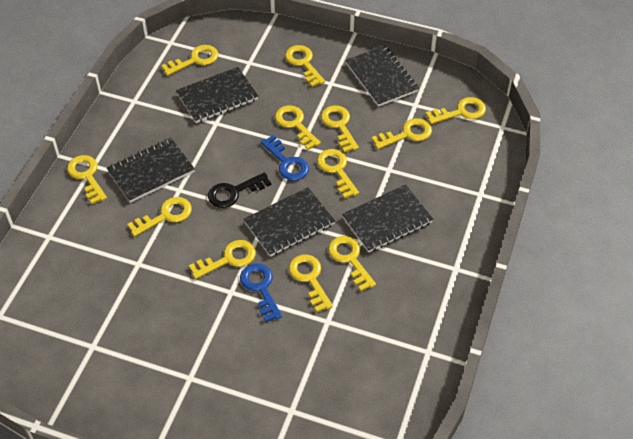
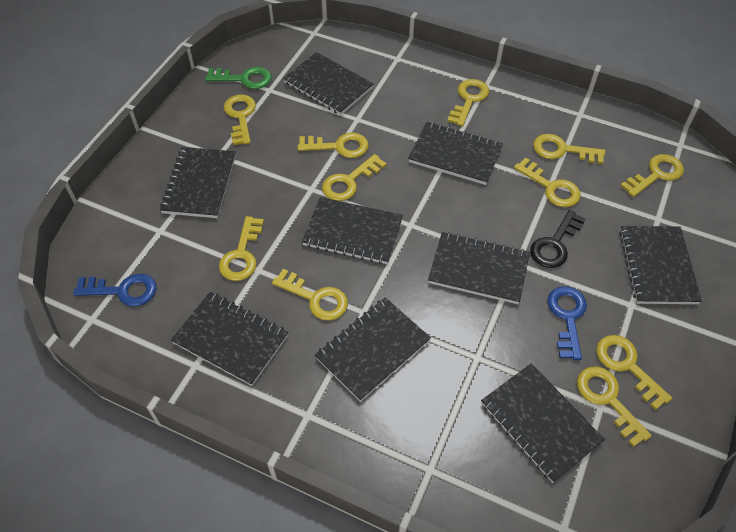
black notebook: [107,138,195,203] [176,67,258,123] [244,187,335,257] [342,185,433,252] [346,46,419,107] = 5 -> [160,147,236,218] [171,292,288,386] [283,52,373,115] [302,197,403,264] [315,297,431,402] [408,122,503,185] [428,232,530,304] [481,363,605,483] [619,226,702,304] = 9
green key: none = 0 -> [205,67,272,89] = 1
yellow key: [67,155,107,204] [127,197,192,237] [161,45,218,76] [189,240,256,279] [275,105,321,150] [285,45,325,87] [289,255,333,312] [317,149,359,199] [321,105,359,153] [328,236,376,291] [371,118,432,149] [426,97,486,124] = 12 -> [219,216,264,281] [224,94,256,145] [272,269,348,321] [298,133,369,158] [322,154,386,201] [447,79,489,126] [514,157,581,207] [533,134,605,164] [577,366,652,447] [596,335,672,410] [620,154,684,197] = 11

